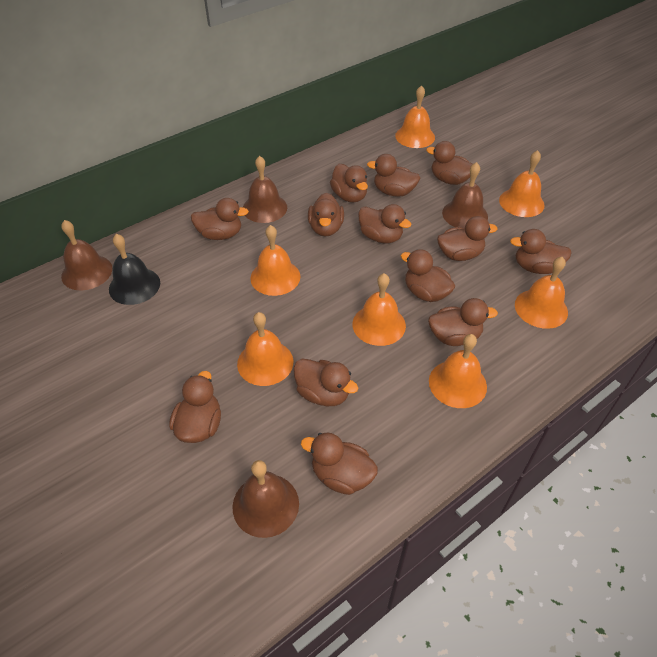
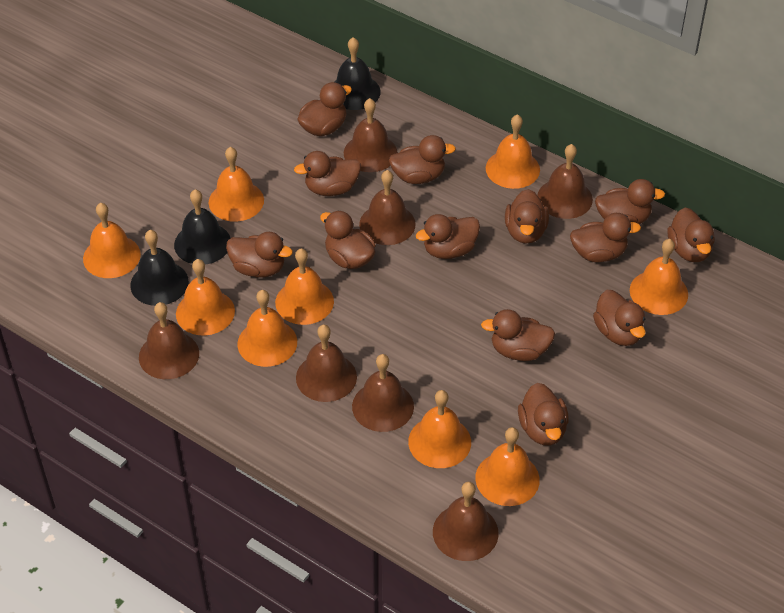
black bell: [109,234,160,305] = 1 -> [130,230,189,306] [174,189,231,265] [334,37,381,110] = 3
brown bell: [61,220,112,291] [232,460,299,538] [243,156,287,223] [442,162,488,229] = 4 -> [139,302,199,379] [296,325,357,402] [344,98,398,172] [352,354,414,432] [359,170,416,245] [433,482,499,561] [537,144,593,219] = 7
orange bell: [237,312,293,386] [250,225,300,296] [352,273,406,346] [395,85,435,148] [429,334,487,408] [499,150,545,217] [515,257,568,329] = 7 -> [83,203,141,278] [176,259,235,335] [209,147,264,222] [237,290,297,367] [275,248,334,325] [408,390,471,468] [475,427,540,506] [486,114,540,189] [630,239,688,315] = 9

